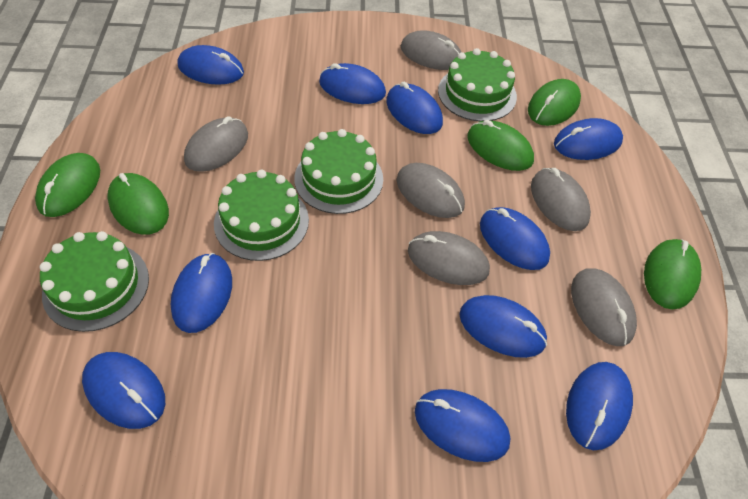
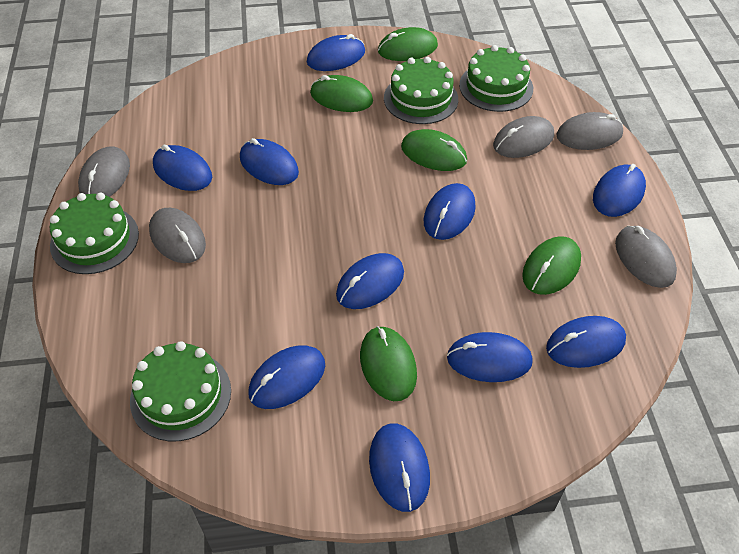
grey mouse: [184,116,248,172] [397,163,465,218] [401,30,461,70] [408,231,490,285] [531,168,591,231] [571,268,637,346] = 6 -> [78,146,130,197] [149,208,206,263] [493,116,554,158] [556,112,623,150] [615,226,677,288] = 5

